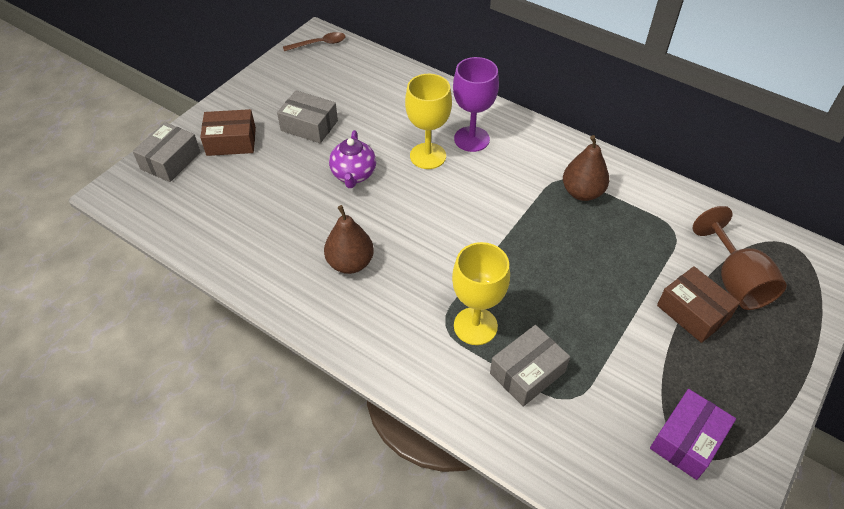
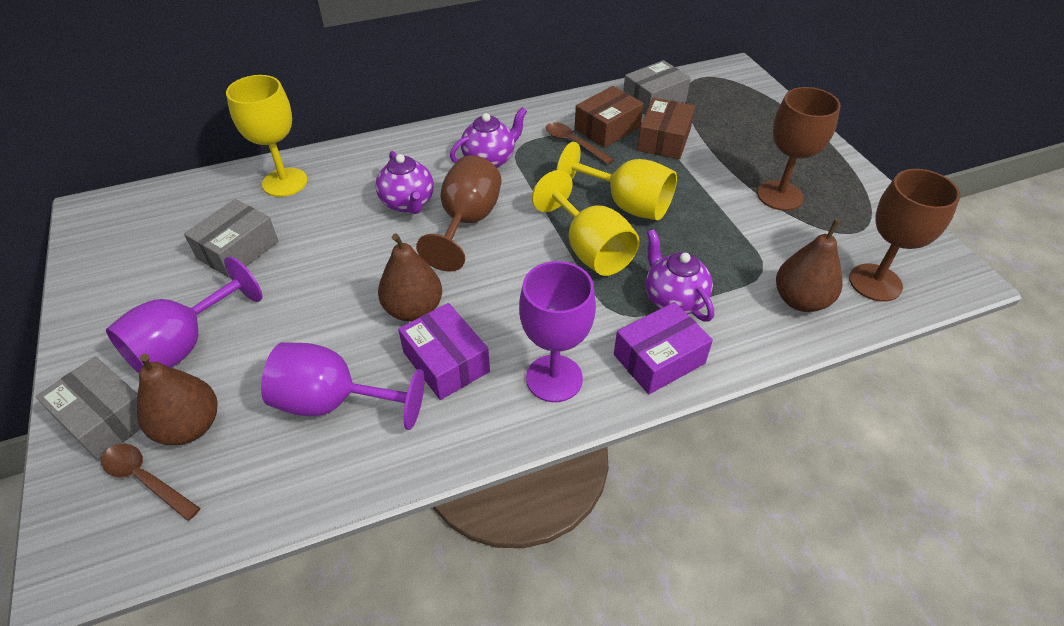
brown goblet: [692,206,787,310] = 1 -> [416,155,502,271] [757,87,841,211] [849,169,960,302] = 3
brown pear: [324,205,374,274] [563,135,609,201] = 2 -> [137,354,217,445] [378,234,442,322] [776,219,842,312] = 3
brown spoon: [283,32,345,51] = 1 -> [101,444,200,521] [546,122,614,164] = 2
purple box: [650,389,736,480] = 1 -> [398,303,490,400] [614,302,713,394] = 2
purple goblet: [453,57,499,152] = 1 -> [106,256,262,373] [261,342,424,430] [519,261,596,402] = 3
purple teapot: [329,130,376,188] = 1 -> [375,151,434,214] [450,107,527,168] [646,229,714,322] = 3
yellow goblet: [405,74,452,169] [452,242,510,345] = 2 -> [226,75,308,197] [532,170,640,276] [557,142,677,220] = 3

